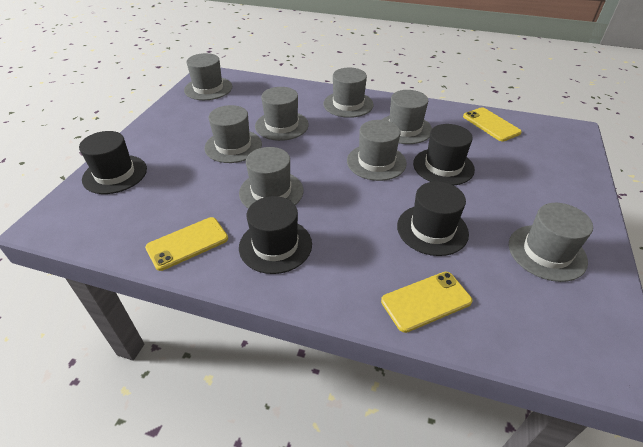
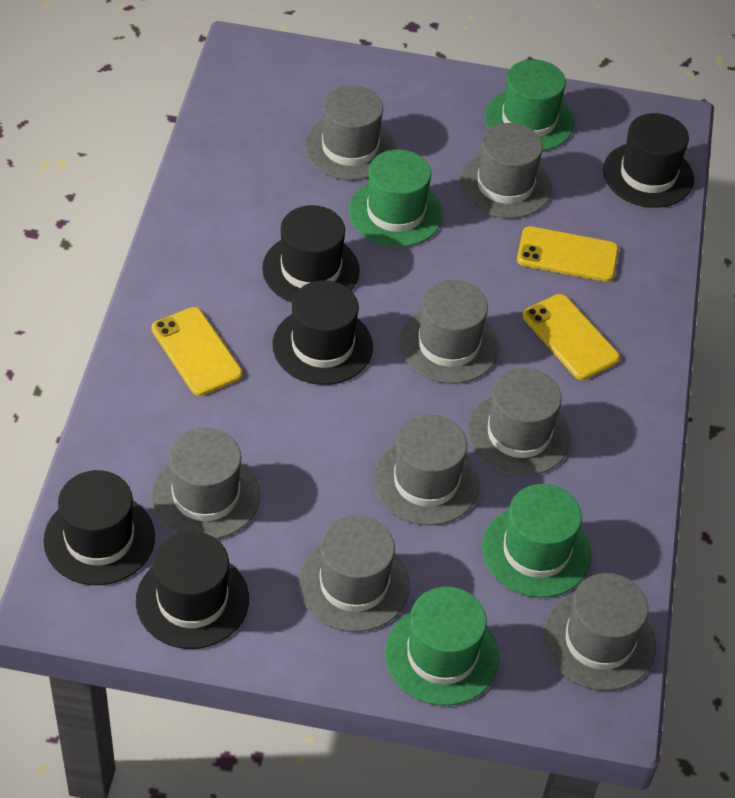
black hat: [79,131,147,194] [239,196,312,274] [397,182,469,256] [413,124,475,186] = 4 -> [43,470,155,585] [136,531,249,649] [262,205,359,302] [272,280,373,385] [603,113,694,208] = 5
green hat: none = 0 -> [349,149,443,247] [385,586,499,706] [482,484,591,598] [485,59,574,151] = 4

